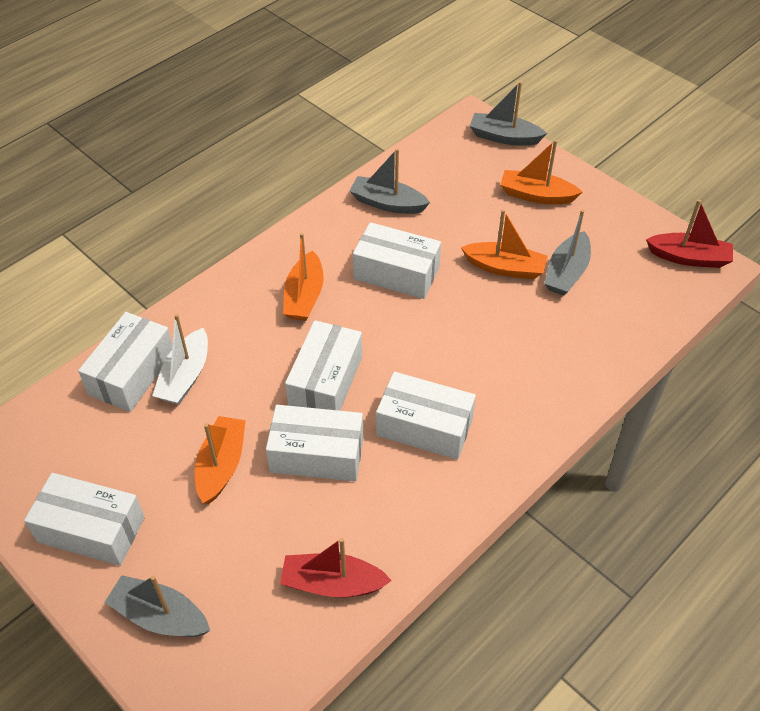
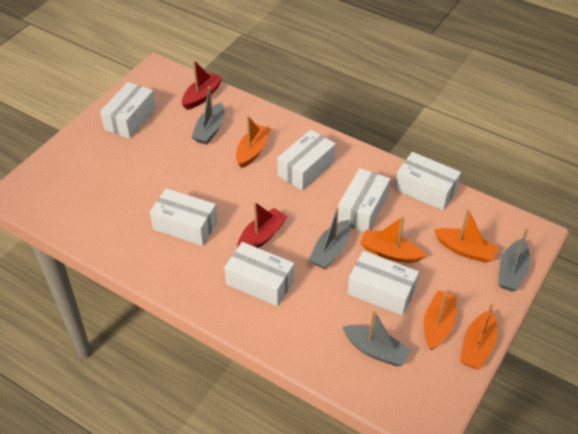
orange boat: [195,416,246,504] [283,233,324,321] [461,209,548,279] [500,140,582,204] = 4 -> [236,116,271,168] [360,216,426,263] [424,290,457,350] [434,209,499,263] [460,303,497,369] = 5
white boat: [152,314,208,404] = 1 -> none = 0
white box: [24,473,145,566] [78,312,173,412] [266,405,363,481] [285,320,362,411] [353,222,441,299] [376,372,476,460] = 6 -> [100,82,156,139] [150,188,218,246] [224,242,294,306] [277,130,336,191] [337,168,390,232] [347,251,419,316] [395,152,461,210] = 7

